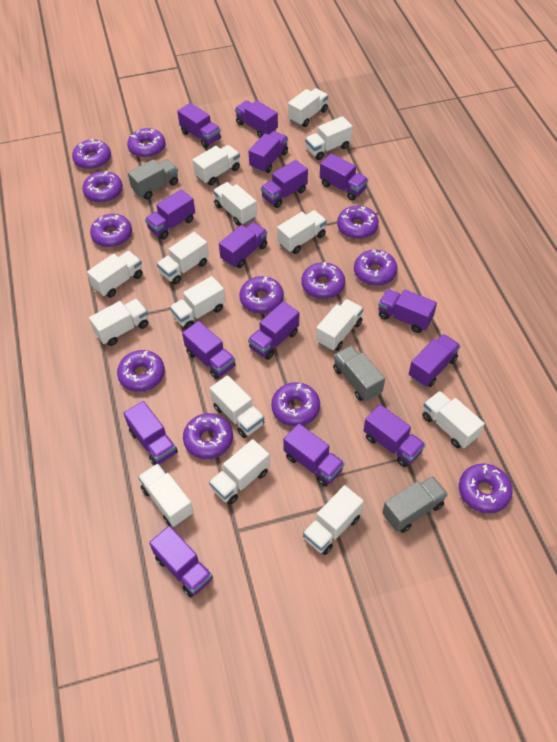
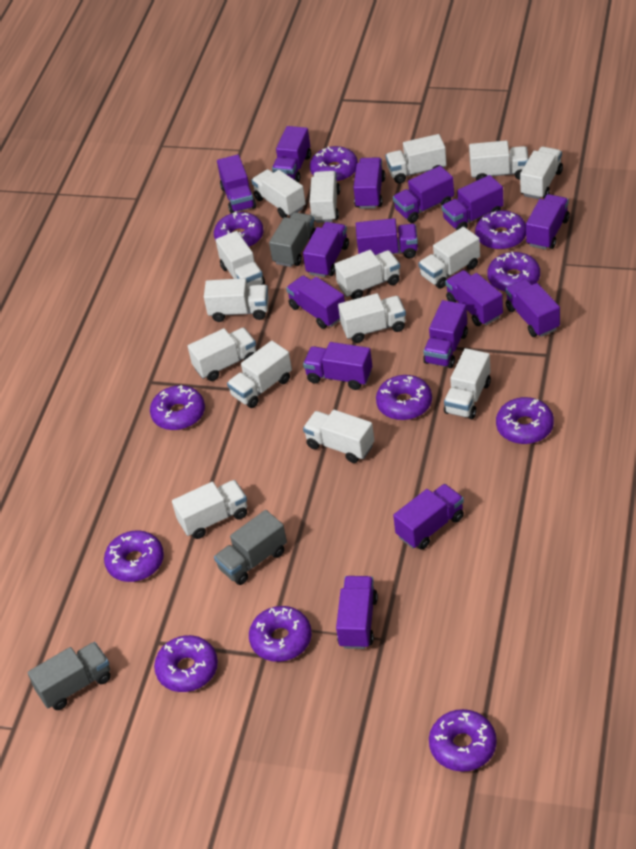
purple donut: [72,139,111,170] [82,171,123,203] [90,214,132,247] [117,350,165,392] [127,128,166,158] [183,413,233,459] [239,276,284,314] [271,382,320,426] [301,262,345,299] [337,206,379,239] [354,250,398,286] [459,463,513,513] = 12 -> [104,531,164,582] [150,385,205,430] [154,635,218,692] [214,212,264,248] [249,606,312,662] [310,146,358,182] [376,375,432,420] [429,709,497,772] [475,210,526,250] [487,252,540,292] [496,397,554,444] = 11

